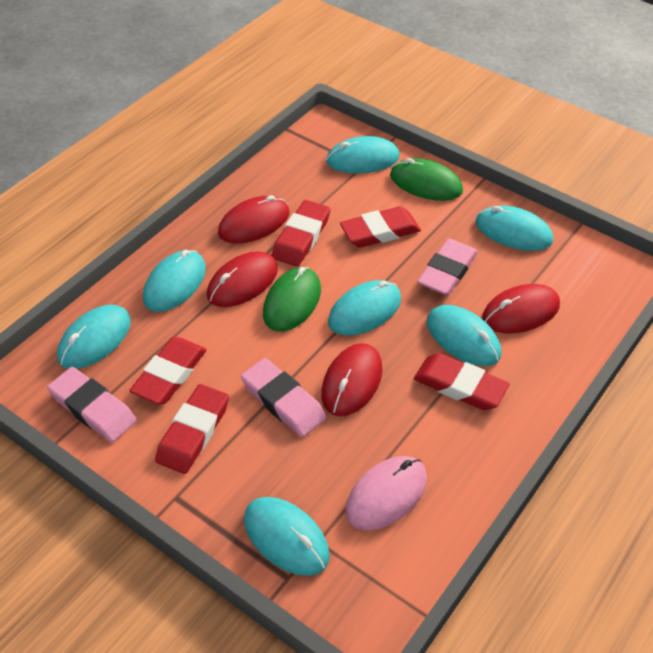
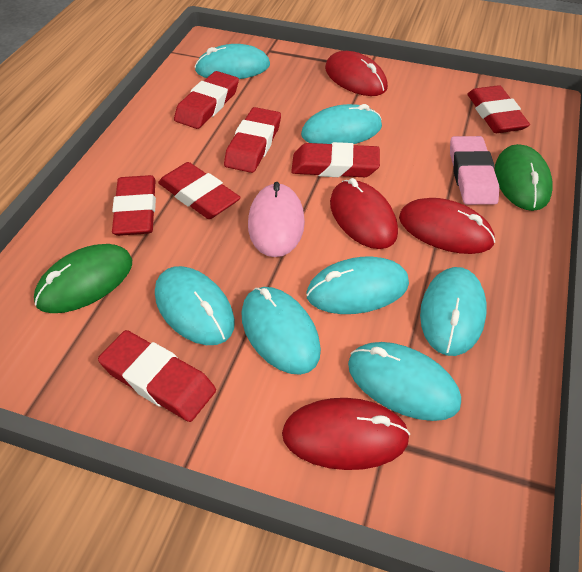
pink eraser: [47,367,137,442] [241,358,326,437] [417,239,478,295] = 3 -> [450,136,499,205] = 1
red eraser: [129,337,207,404] [155,384,229,474] [272,200,330,267] [340,206,421,248] [414,353,510,410] = 5 -> [98,330,216,422] [112,175,156,236] [158,162,241,219] [174,71,239,129] [224,107,281,173] [291,142,380,177] [468,85,530,133] = 7

